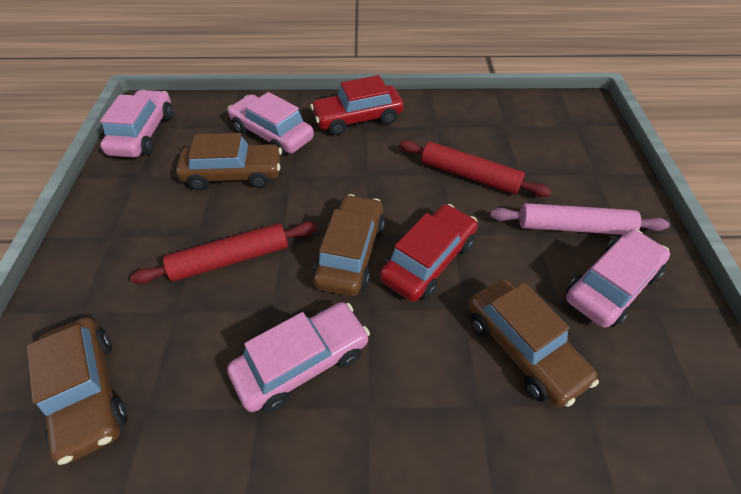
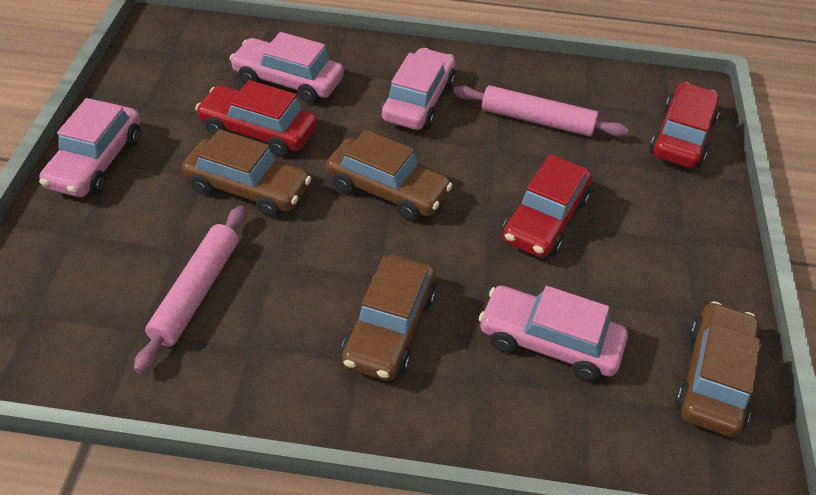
pink rolling pin: [490,203,670,235] = 1 -> [134,206,246,374] [453,85,628,137] = 2
red car: [310,75,404,135] [380,204,478,302] = 2 -> [195,80,317,157] [502,154,592,258] [650,82,720,168] = 3
red rolling pin: [130,222,317,284] [399,140,551,197] = 2 -> none = 0

